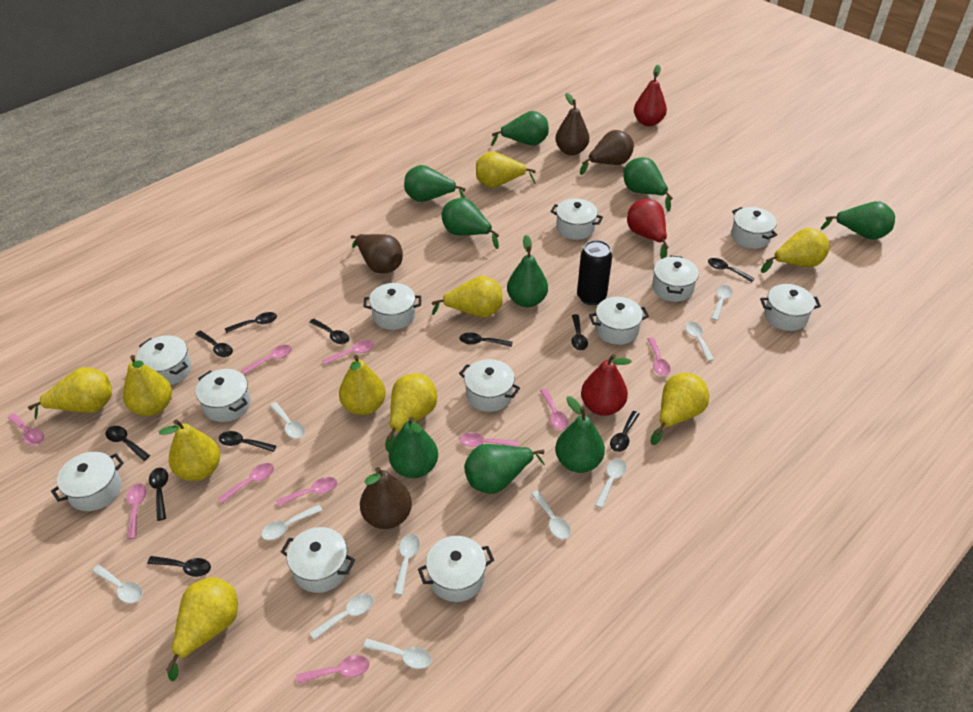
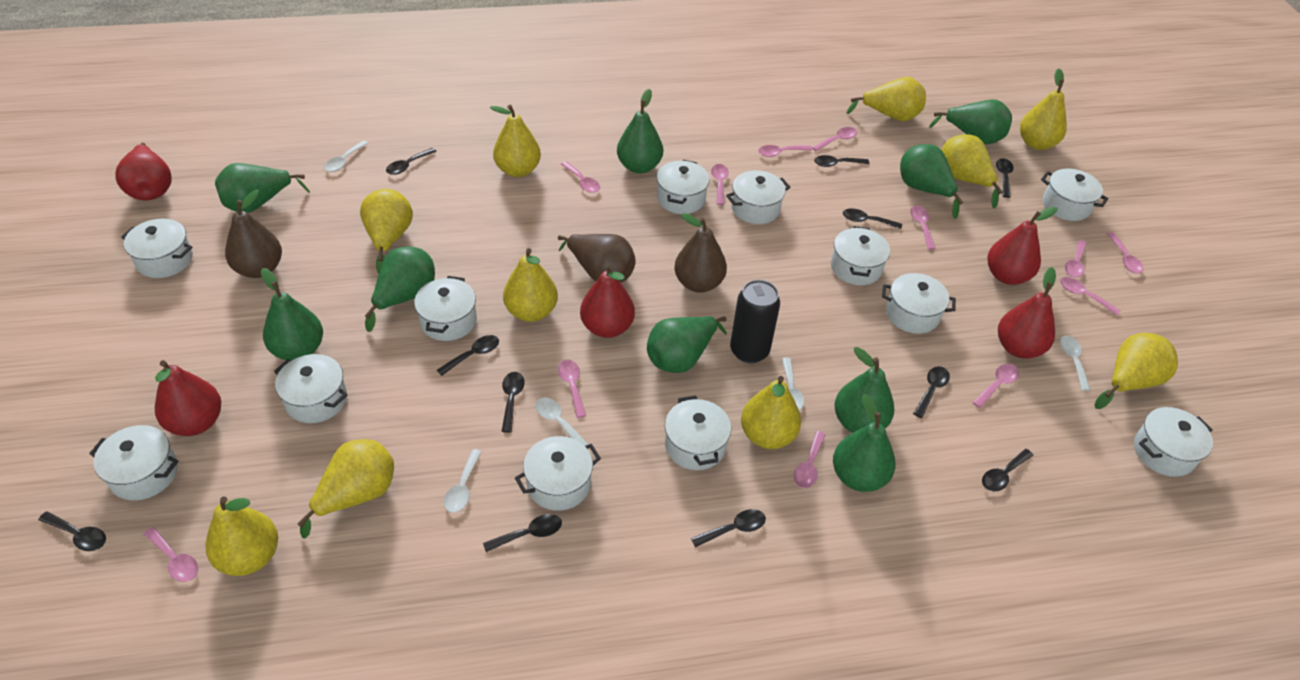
brown pear: [351,234,403,274] [360,467,412,529] [555,93,589,155] [580,130,634,175] = 4 -> [225,190,282,278] [558,234,636,283] [674,213,727,293] = 3
pink spoon: [8,413,44,446] [127,483,147,539] [218,463,274,503] [241,345,292,375] [276,477,337,507] [296,655,370,684] [322,340,374,365] [460,432,519,447] [540,388,568,430] [648,338,670,376] = 10 -> [144,527,198,582] [558,360,586,418] [561,161,600,193] [711,164,729,205] [758,145,812,157] [794,431,826,488] [812,127,857,152] [910,206,936,250] [972,364,1019,408] [1060,277,1120,316] [1065,240,1087,277] [1107,232,1143,273] = 12
red pear: [581,354,632,416] [627,199,669,259] [634,65,667,126] = 3 -> [116,143,172,201] [155,360,221,436] [580,264,635,338] [987,207,1057,285] [998,267,1056,359] = 5
white spoon: [92,565,143,603] [261,505,323,540] [270,402,305,439] [310,593,374,640] [363,639,432,669] [394,534,420,595] [531,491,571,539] [595,458,626,508] [685,321,714,361] [711,285,733,321] = 10 -> [324,141,368,172] [444,449,482,513] [536,397,589,446] [782,358,804,410] [1060,335,1091,391] = 5

